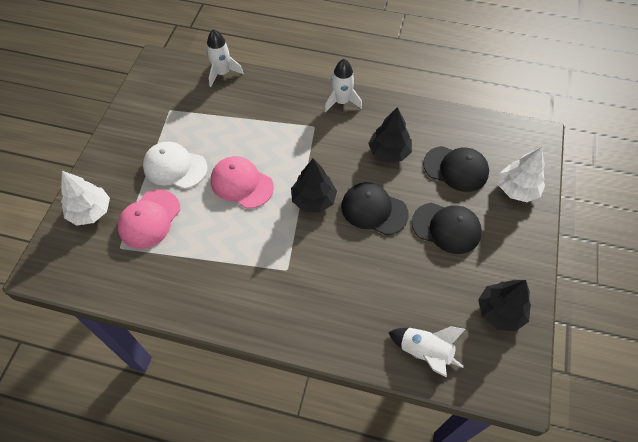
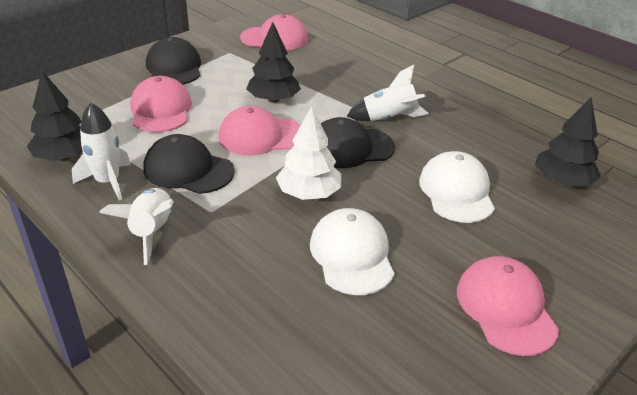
pink cap: [118,190,180,249] [211,156,274,209] = 2 -> [130,76,192,132] [218,106,301,155] [240,14,308,50] [457,256,559,356] = 4
white cap: [143,142,207,189] = 1 -> [310,208,395,295] [419,151,495,223] = 2
white tree: [61,171,110,226] [499,147,545,202] = 2 -> [276,106,341,200] = 1

